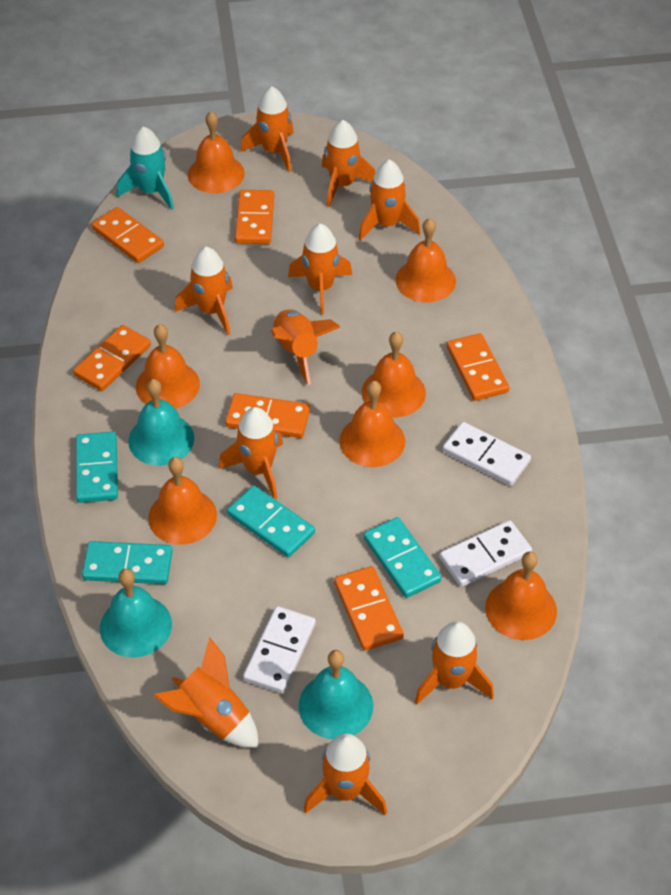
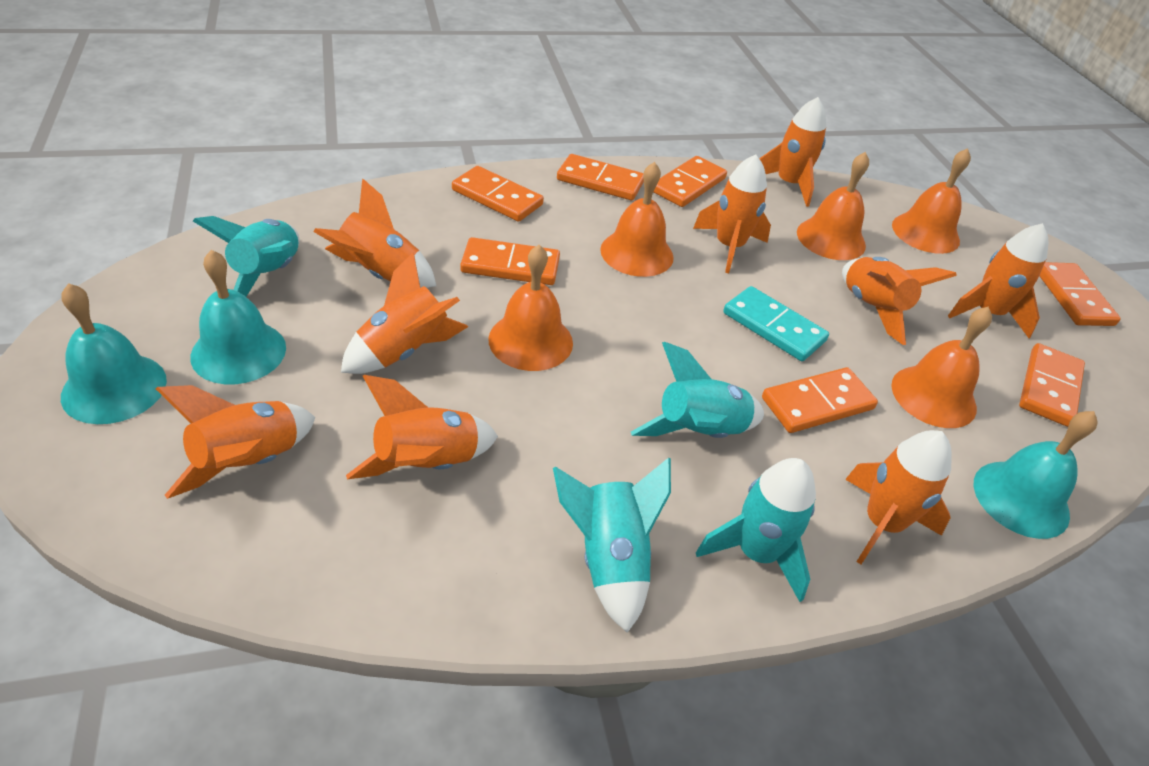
orange bell: [136,324,200,409] [148,457,217,545] [188,111,245,193] [339,381,405,467] [362,331,426,417] [396,218,456,302] [485,551,557,640] = 7 -> [488,245,573,371] [600,162,674,277] [797,152,869,260] [891,307,992,428] [892,148,971,254] = 5
orange domino: [73,325,151,391] [92,207,164,263] [225,393,310,438] [235,190,274,244] [334,566,404,651] [447,333,509,401] = 6 -> [452,166,544,222] [460,237,560,285] [557,154,644,200] [653,156,727,207] [762,367,878,433] [1019,343,1085,427] [1039,262,1121,326] = 7
orange rocket: [153,638,258,748] [175,247,233,335] [219,407,283,499] [241,86,294,172] [271,309,341,385] [288,224,352,315] [303,733,387,815] [322,120,375,207] [358,160,421,240] [415,621,494,705] = 10 -> [156,385,315,499] [314,178,436,288] [341,252,468,374] [346,375,498,479] [693,155,771,273] [759,97,826,207] [842,257,957,345] [845,430,952,564] [948,223,1048,339] = 9
turquoise domino: [76,432,118,503] [82,541,172,584] [227,486,315,557] [363,517,442,598] = 4 -> [723,286,829,361] = 1
turquoise rocket: [117,126,174,210] = 1 -> [193,216,299,297] [553,458,671,633] [631,342,764,438] [696,458,816,602] = 4
white domino: [243,606,316,694] [439,520,532,587] [443,422,531,486] = 3 -> none = 0

